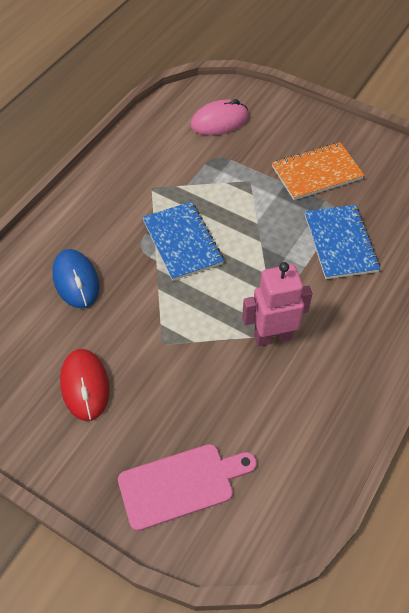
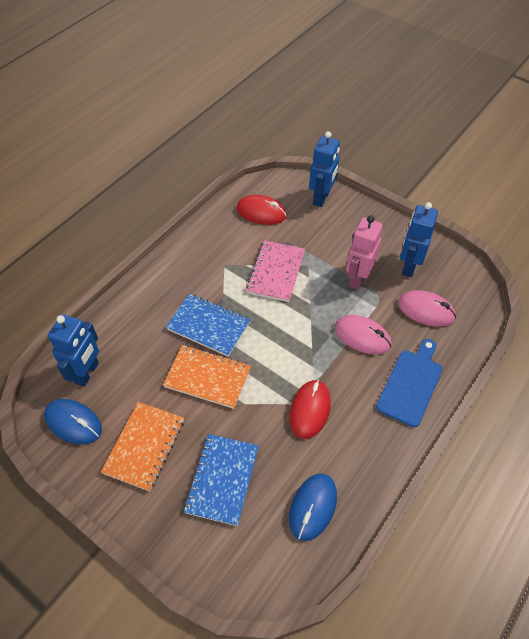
blue cutting board: none = 0 -> [376,339,442,427] = 1
blue mouse: [52,249,100,308] = 1 -> [44,399,102,445] [289,473,337,541] = 2
blue robot: none = 0 -> [48,314,99,387] [309,131,340,207] [400,202,438,277] = 3
orange notebook: [272,142,364,200] = 1 -> [101,402,184,491] [163,345,251,409] = 2
pink cutting board: [118,444,257,531] = 1 -> none = 0
pink mouse: [190,99,249,135] = 1 -> [335,315,391,355] [398,290,456,327] = 2
pink notebook: none = 0 -> [246,241,305,302] = 1
red mouse: [60,349,109,421] = 1 -> [236,195,287,225] [289,380,331,439] = 2

